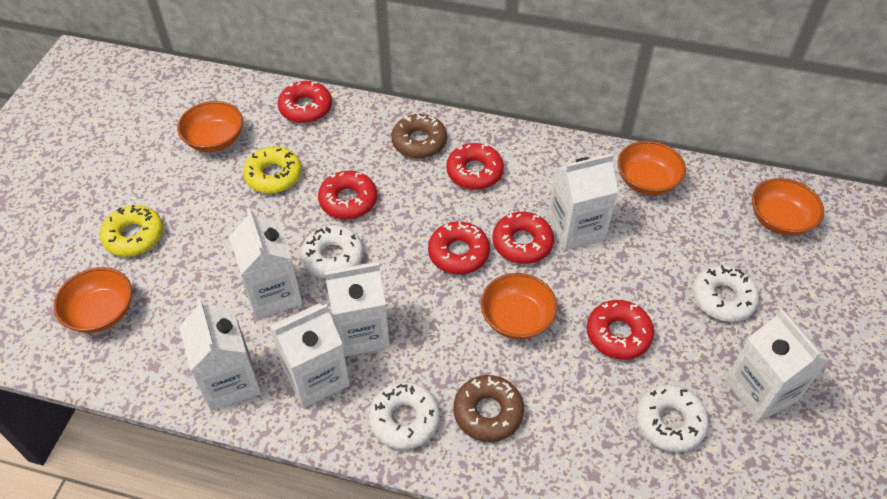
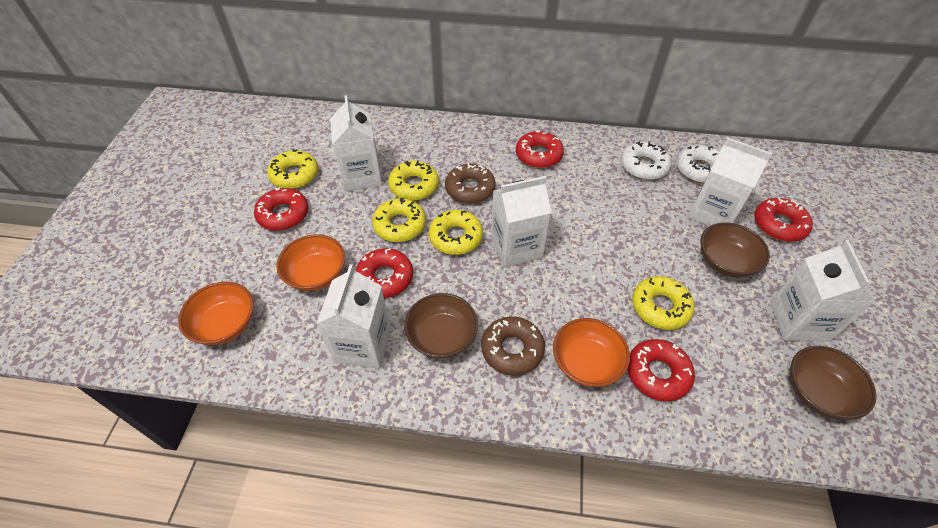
brown bowl: none = 0 -> [404,293,478,359] [700,222,770,277] [790,346,877,420] = 3
orange bowl: [53,267,132,333] [177,101,243,152] [481,273,557,340] [617,141,686,195] [752,178,824,236] = 5 -> [178,282,254,345] [276,234,345,291] [553,318,630,387] = 3
red donut: [278,81,332,123] [318,171,377,220] [428,221,490,275] [446,143,504,190] [493,212,554,264] [587,300,654,360] = 6 -> [254,188,309,231] [355,248,413,298] [516,130,564,168] [627,339,695,402] [754,197,813,242] = 5
white carton: [179,299,261,411] [229,209,302,319] [269,303,350,408] [324,262,390,357] [547,154,618,250] [725,309,829,422] = 6 -> [317,264,391,369] [330,95,382,191] [491,176,551,267] [688,137,772,226] [770,240,876,342] = 5
white donut: [301,225,363,278] [369,382,440,450] [636,384,709,452] [693,265,759,322] = 4 -> [621,141,671,180] [676,145,720,183] = 2
yellow donut: [100,205,163,257] [243,146,302,194] = 2 -> [267,149,318,189] [372,198,426,242] [388,160,439,201] [429,210,483,255] [632,276,695,330] = 5

